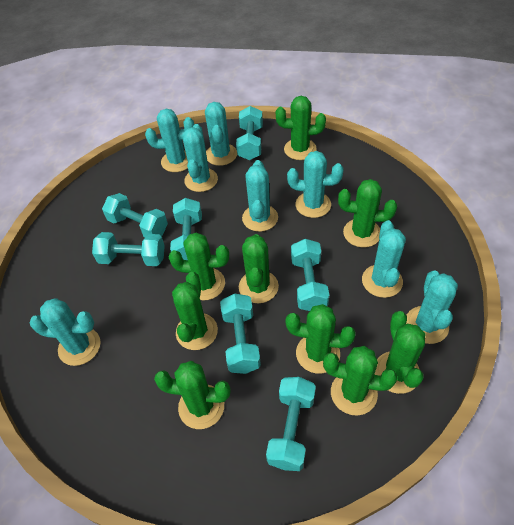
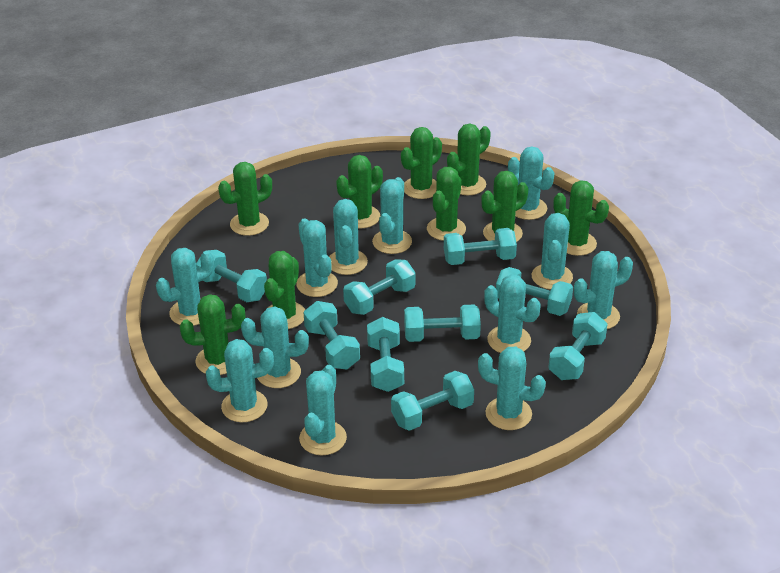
turquoise cactus: [30,298,100,366] [145,109,194,172] [182,124,218,192] [205,102,237,166] [242,160,278,232] [287,151,344,218] [362,220,406,298] [406,270,458,344] = 8 -> [156,248,214,326] [206,339,274,422] [241,306,309,388] [296,218,338,297] [299,365,347,455] [329,199,368,275] [372,177,412,254] [478,346,546,430] [484,274,541,353] [508,147,554,220] [532,213,573,290] [574,251,633,329] = 12
turquoise dumbbell: [92,232,165,266] [102,193,168,237] [170,198,202,260] [220,294,261,374] [236,106,263,160] [266,377,316,471] [291,239,329,311] = 7 -> [196,250,267,302] [303,301,360,370] [343,259,416,315] [367,317,404,392] [391,371,474,431] [404,305,481,342] [444,228,517,265] [496,267,573,316] [548,312,607,380] = 9

